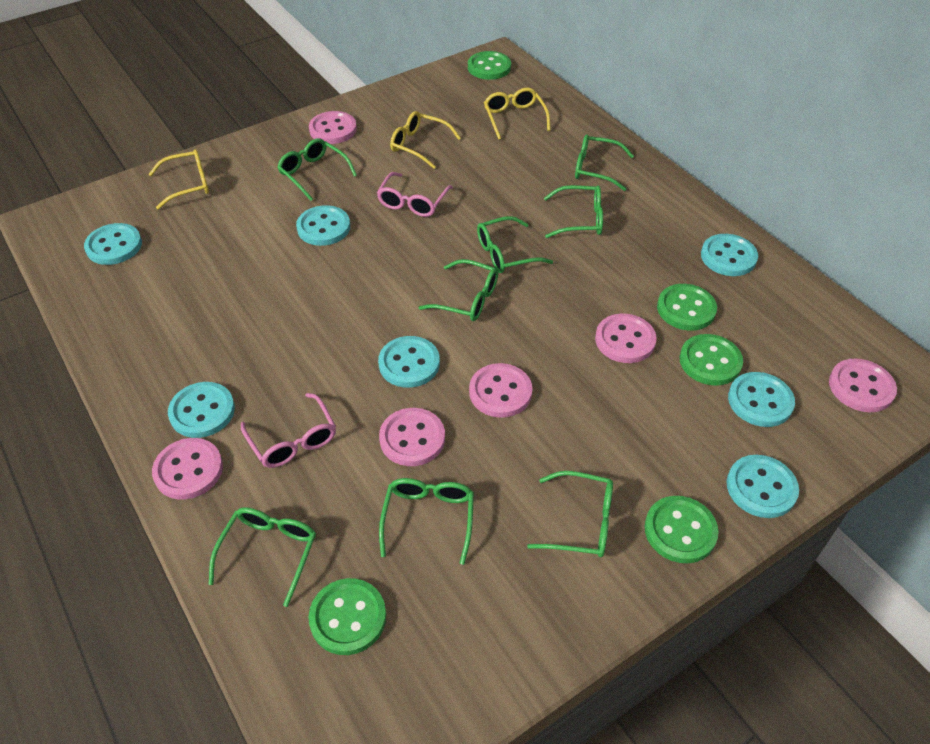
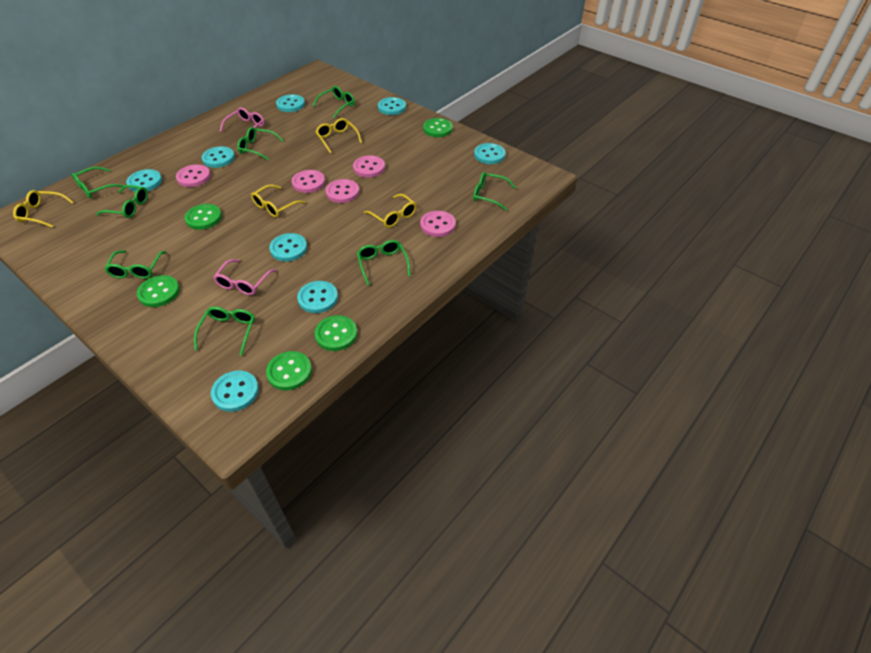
pink button: [152,438,223,499] [309,111,357,144] [379,408,445,466] [469,363,532,418] [595,314,657,363] [829,358,897,412] = 6 -> [176,164,211,187] [292,170,325,193] [326,179,359,203] [353,155,385,178] [420,211,456,237] = 5
turquoise button: [84,223,142,265] [168,382,235,438] [296,205,350,246] [378,336,440,388] [701,234,758,276] [726,455,799,518] [728,372,795,427] = 7 -> [126,169,162,192] [202,146,235,168] [211,371,259,412] [269,233,307,261] [276,94,305,112] [297,281,338,313] [378,97,406,115] [474,143,506,164] = 8
yellow glasses: [149,149,209,209] [390,111,461,169] [484,88,551,140] = 3 -> [13,190,74,228] [251,184,306,217] [315,118,362,153] [364,194,417,228] = 4

